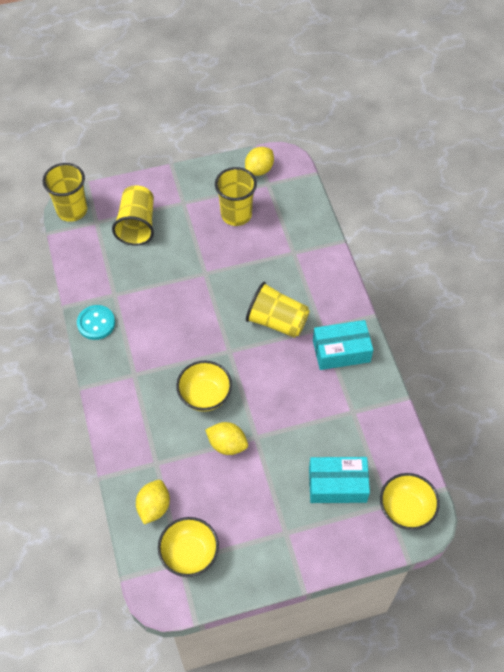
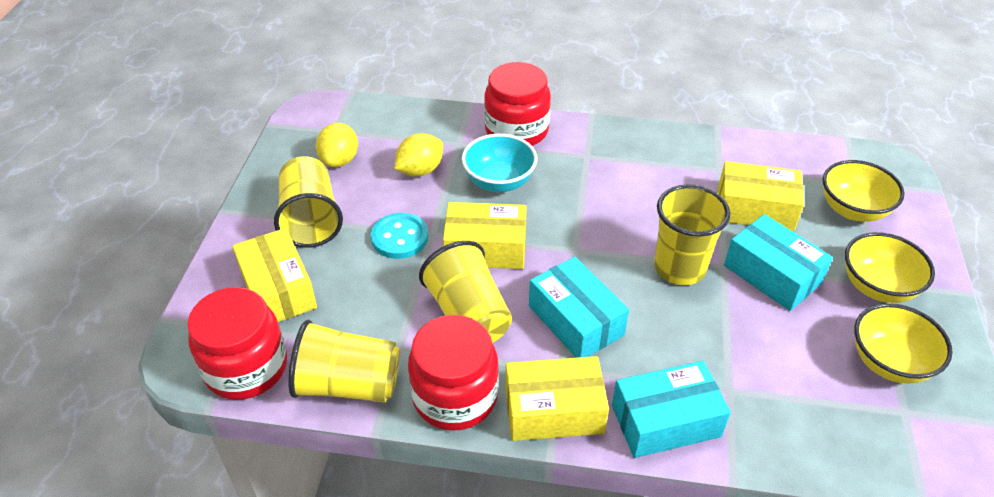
red jar: none = 0 -> [187,287,287,400] [408,315,499,430] [484,62,551,146] = 3
turquoise bowl: none = 0 -> [462,134,537,192] = 1
turquoise box: [309,457,370,503] [313,320,373,370] = 2 -> [529,256,629,358] [612,361,731,458] [724,214,833,311] = 3
yellow box: none = 0 -> [232,228,317,322] [443,202,527,269] [505,356,609,441] [718,161,804,231] = 4
yellow lemon: [136,480,170,524] [205,422,248,455] [245,147,274,176] = 3 -> [316,123,358,167] [394,133,443,177] = 2

